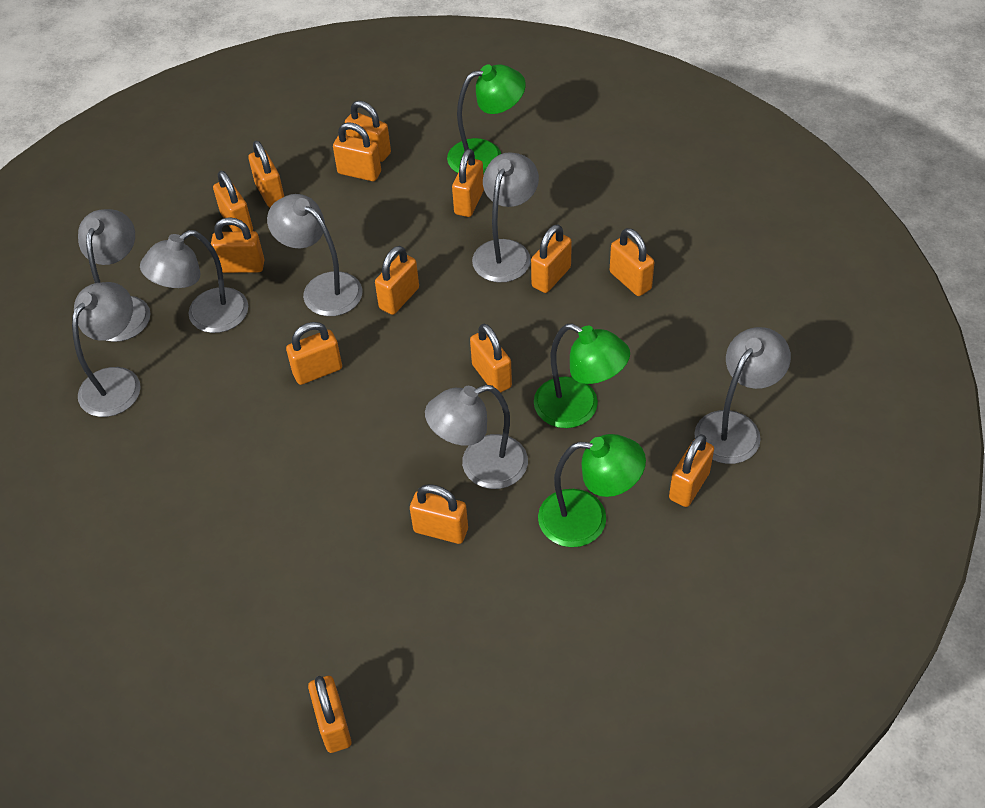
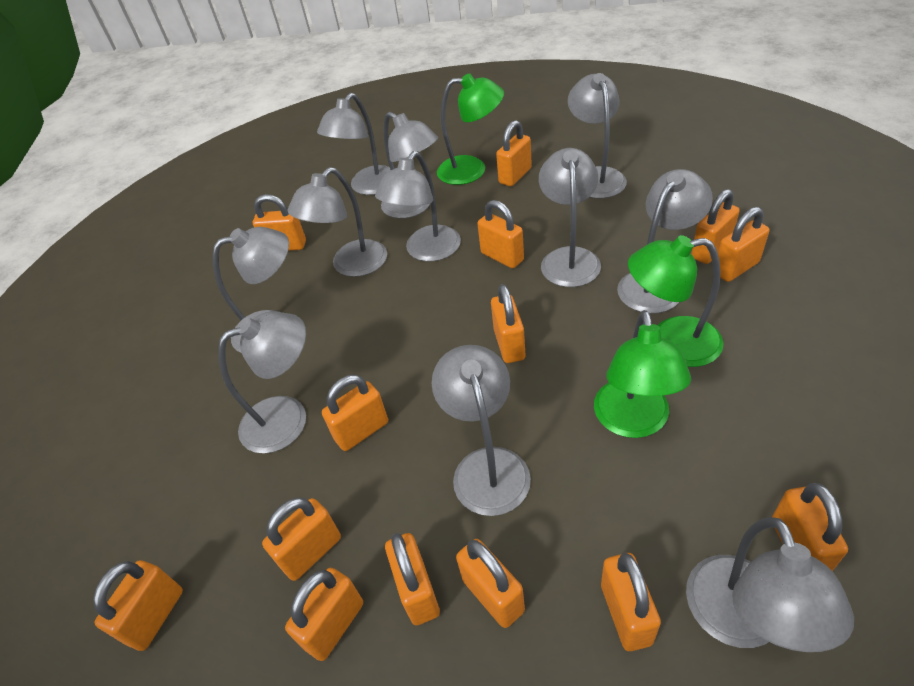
grey lamp: [72,282,141,417] [78,209,151,342] [140,230,248,333] [267,194,363,316] [425,385,528,489] [472,152,539,282] [694,327,791,464] = 7 -> [212,227,289,353] [218,312,306,454] [288,167,387,277] [317,93,391,195] [375,151,461,262] [381,112,438,219] [431,345,531,516] [539,148,601,287] [568,73,627,199] [617,169,713,314] [686,517,854,652] = 11

